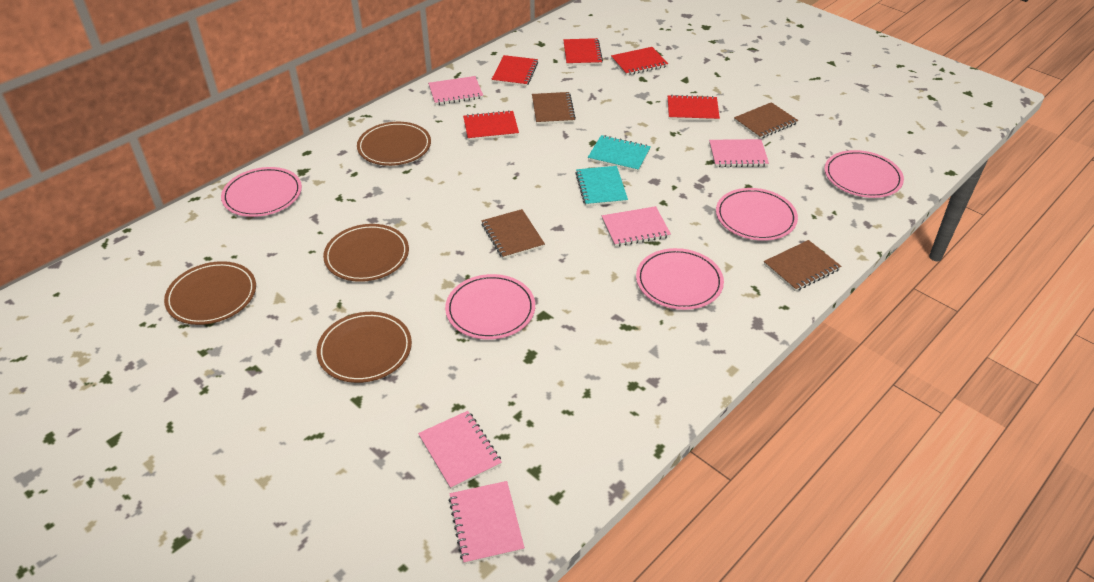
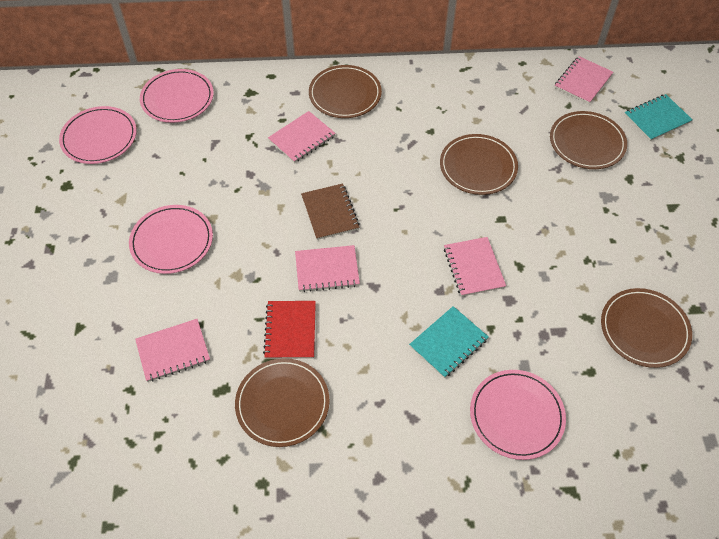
brown notebook: [482,209,545,259] [532,92,576,124] [734,102,798,139] [764,240,841,291] = 4 -> [301,184,359,240] = 1
brown plate: [164,261,256,325] [317,312,412,383] [323,224,409,282] [357,122,431,166] = 4 -> [235,358,330,447] [309,65,382,118] [440,134,518,195] [550,111,627,169] [601,288,692,368] = 5
pink plate: [221,167,302,217] [445,274,535,339] [636,248,724,310] [716,188,798,241] [825,150,904,198] = 5 -> [59,106,137,164] [129,205,213,274] [140,69,214,123] [470,370,566,460] = 4
red notebook: [463,110,519,141] [491,55,538,87] [563,38,603,66] [611,47,668,76] [668,95,720,121] = 5 -> [263,301,316,359] = 1

